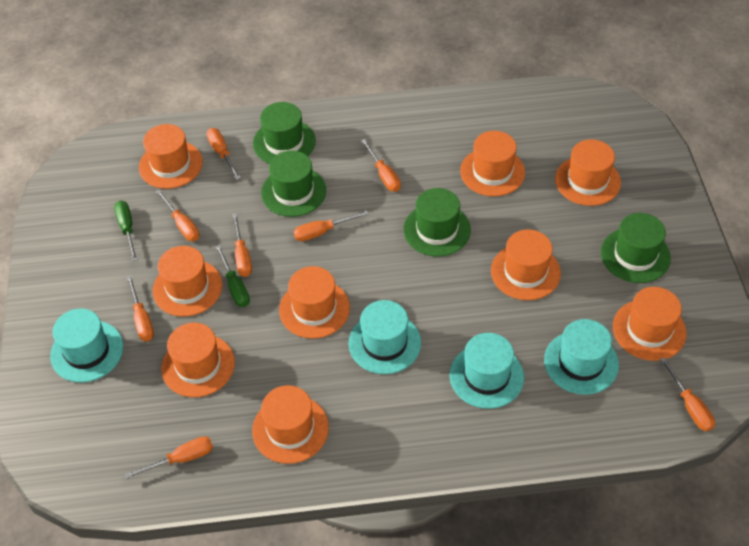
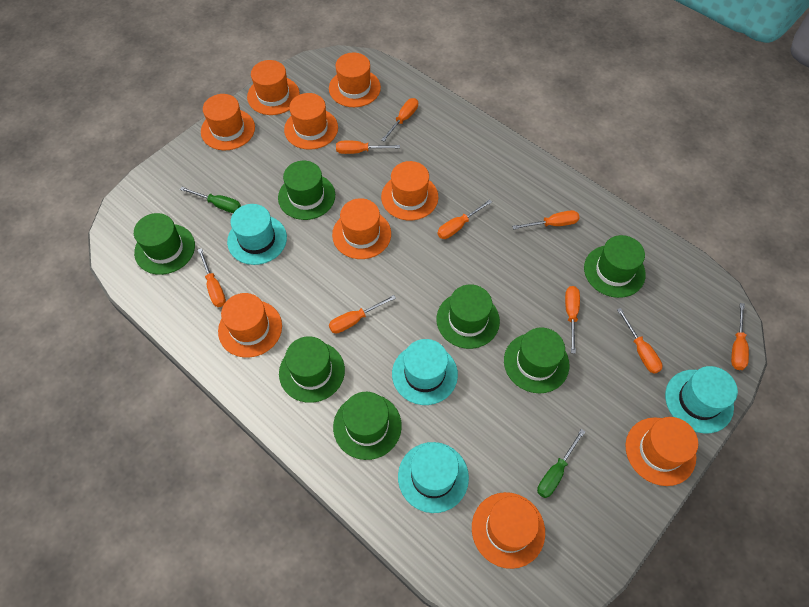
green hat: [253,102,316,164] [261,150,326,217] [403,188,471,257] [601,213,671,283] = 4 -> [134,213,195,275] [278,161,335,220] [279,336,345,403] [333,392,402,460] [436,284,500,349] [504,327,569,393] [584,235,646,298] = 7
orange screwdriver: [124,436,213,479] [127,275,154,341] [156,189,200,241] [207,128,241,180] [232,213,252,277] [293,211,368,241] [361,139,401,192] [660,357,715,431] = 8 -> [198,248,226,307] [329,295,396,333] [336,141,400,154] [381,98,418,141] [437,199,492,239] [512,210,580,229] [565,286,580,354] [617,308,662,374] [731,303,749,370] = 9

